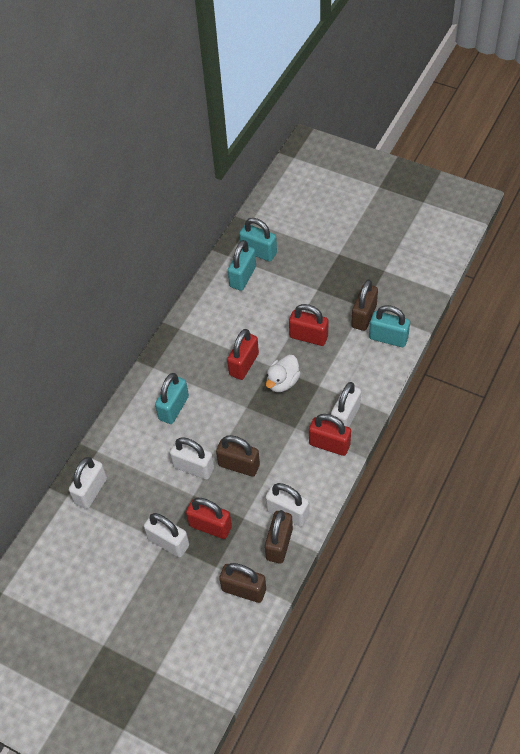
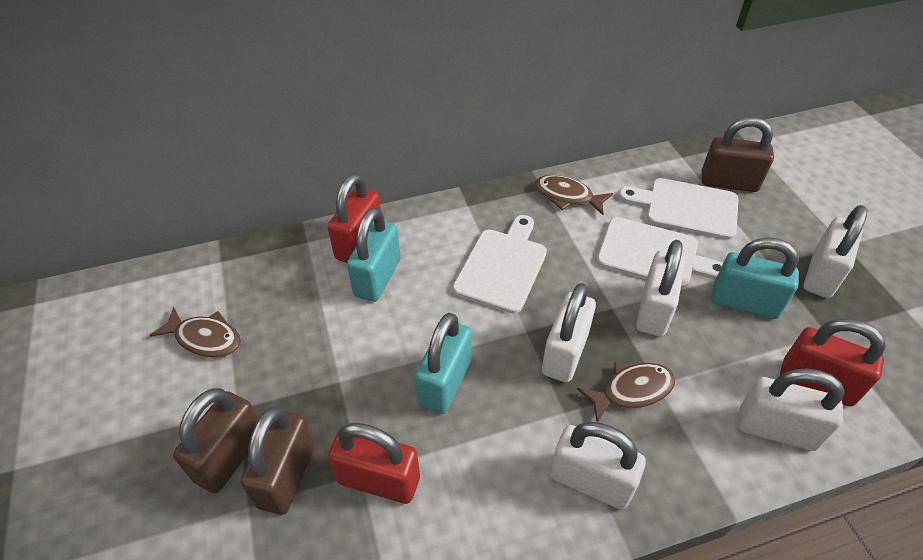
brown fish: none = 0 -> [150,307,241,358] [535,175,613,215] [577,362,676,422] = 3
brown padlock: [216,435,260,477] [219,563,266,603] [265,510,293,564] [351,280,378,331] = 4 -> [173,388,259,493] [240,406,315,515] [701,117,774,192] = 3
red padlock: [186,498,232,539] [227,329,259,380] [289,304,328,346] [309,414,351,456] = 4 -> [327,174,381,263] [328,423,420,504] [780,319,886,407] = 3
turquoise padlock: [155,373,189,424] [228,240,256,291] [239,218,277,262] [369,305,410,347] = 4 -> [347,207,401,302] [415,313,472,414] [712,237,799,319] = 3
white cutting board: none = 0 -> [453,215,547,314] [597,217,723,289] [619,178,739,240] = 3
white duck: [266,355,301,392] = 1 -> none = 0

